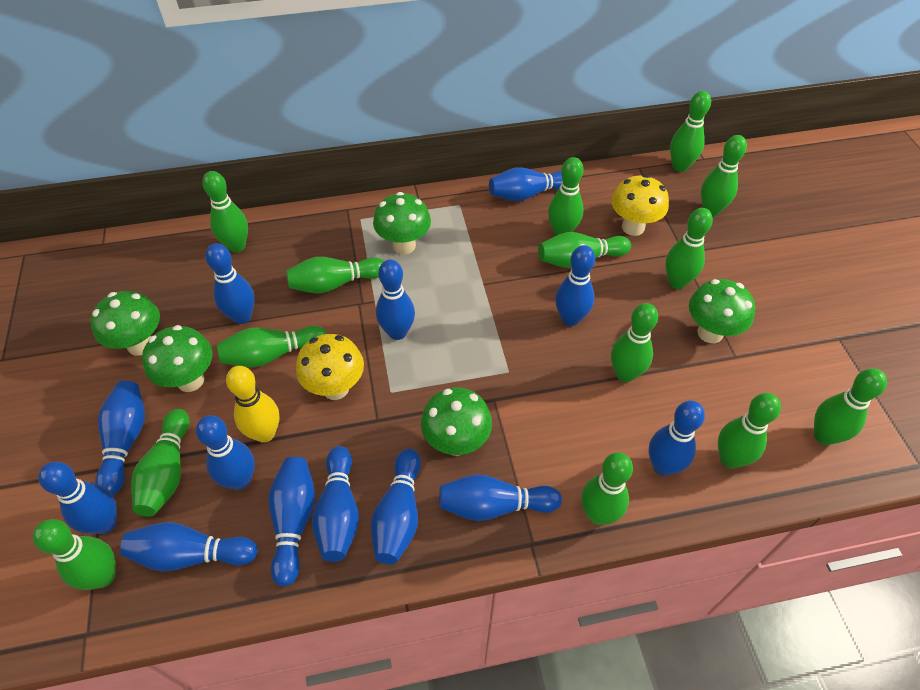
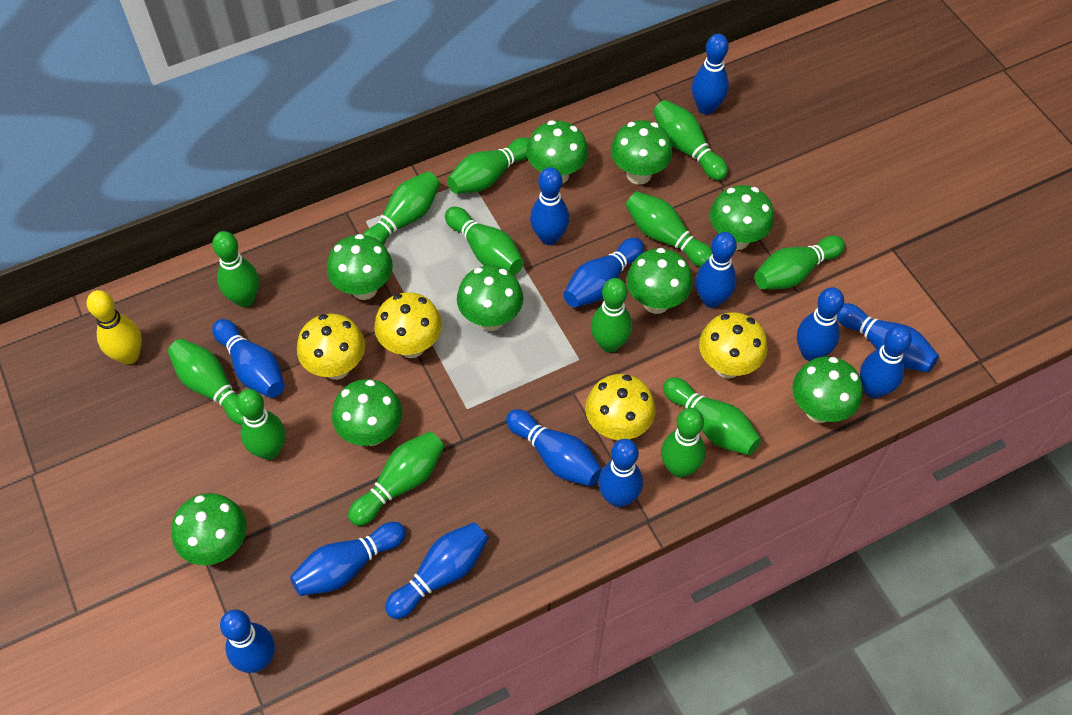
green bowling pin: [33,519,116,590] [131,409,190,517] [202,171,248,252] [217,326,327,367] [286,257,384,294] [538,232,631,268] [548,157,584,236] [581,452,633,525] [611,303,658,382] [665,208,713,289] [670,91,711,172] [701,135,747,216] [718,393,781,468] [814,368,887,445] = 14 -> [168,339,244,425] [212,231,259,307] [236,389,285,460] [348,431,445,526] [362,171,440,245] [445,207,524,275] [447,137,529,194] [591,278,632,353] [626,191,712,267] [653,100,728,180] [661,408,705,478] [663,377,761,455] [754,235,845,289] = 13
green mushroom: [91,291,160,356] [142,325,213,392] [373,192,431,254] [421,388,492,456] [689,279,755,343] = 5 -> [171,493,247,565] [327,234,393,300] [332,379,403,446] [457,265,523,331] [526,120,588,184] [611,120,673,184] [627,248,693,314] [710,185,774,250] [792,356,863,423] = 9
yellow mushroom: [296,334,364,400] [611,175,669,236] = 2 -> [297,314,365,380] [374,292,442,358] [585,374,656,441] [699,312,768,379] = 4

